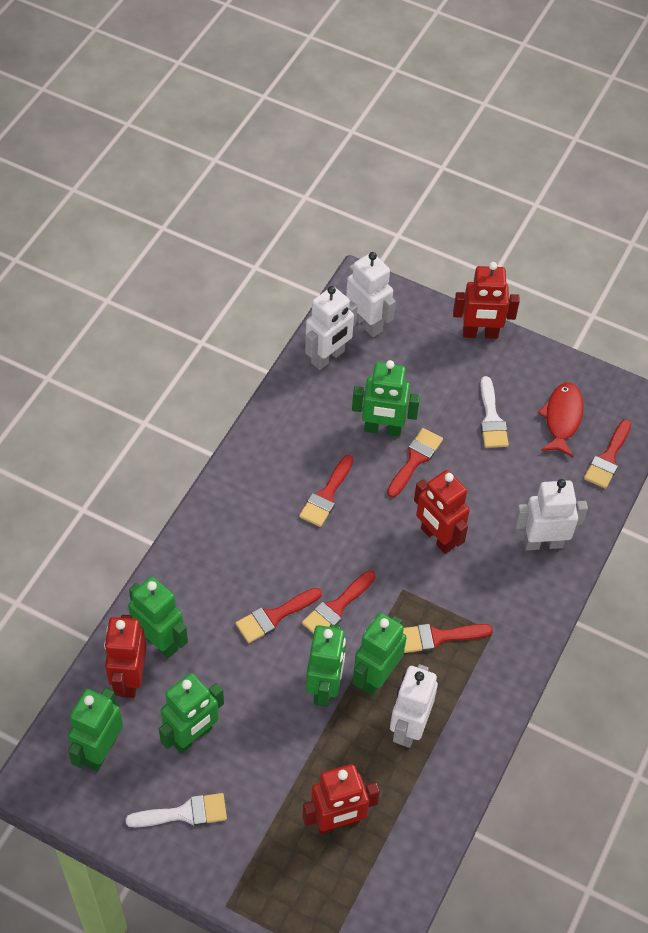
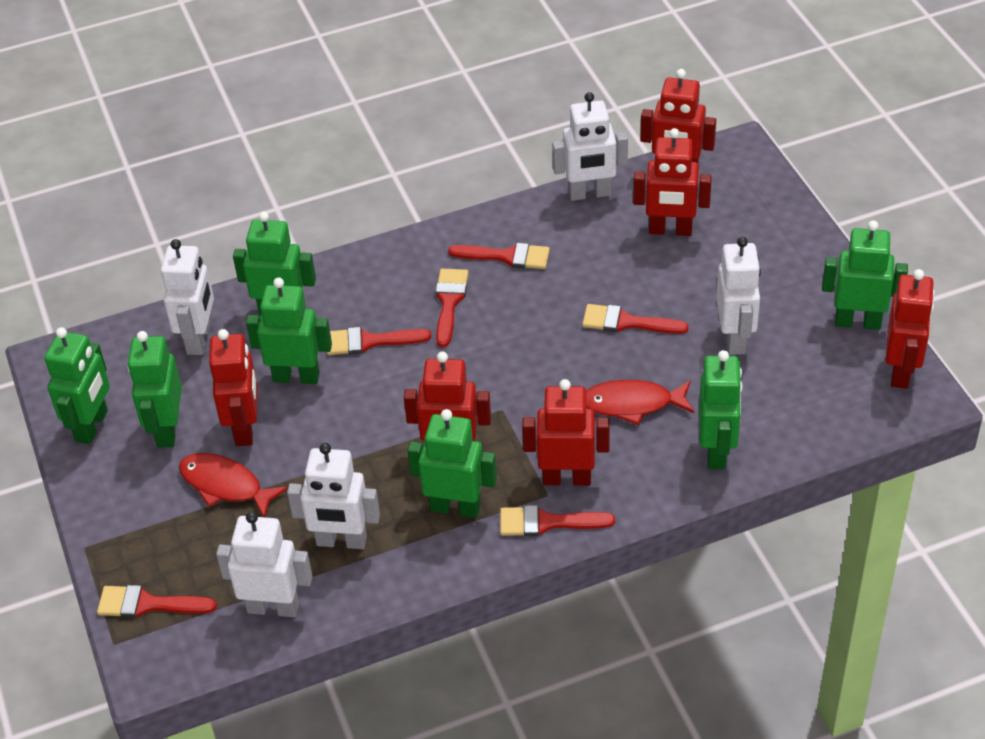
green robot: [68,688,123,771] [128,576,188,659] [159,673,224,754] [306,624,346,707] [352,360,420,437] [353,613,407,696] = 6 -> [44,327,110,444] [128,331,182,448] [233,212,316,316] [246,277,332,384] [408,409,497,518] [699,350,743,469] [822,220,908,330] = 7
red fish: [538,382,584,457] = 1 -> [179,453,288,517] [586,380,694,425] = 2
red robot: [104,615,146,698] [302,764,380,834] [414,470,470,554] [453,262,520,339] = 4 -> [209,329,258,446] [404,352,491,441] [522,379,610,486] [633,128,712,236] [641,69,716,165] [886,269,935,389] = 6
white brush: [125,793,227,827] [480,376,509,448] = 2 -> none = 0
white robot: [305,286,358,370] [346,252,396,337] [390,664,438,748] [514,479,588,550] = 4 -> [161,239,214,355] [216,511,313,617] [287,443,380,549] [552,92,628,201] [716,237,761,355] = 5

